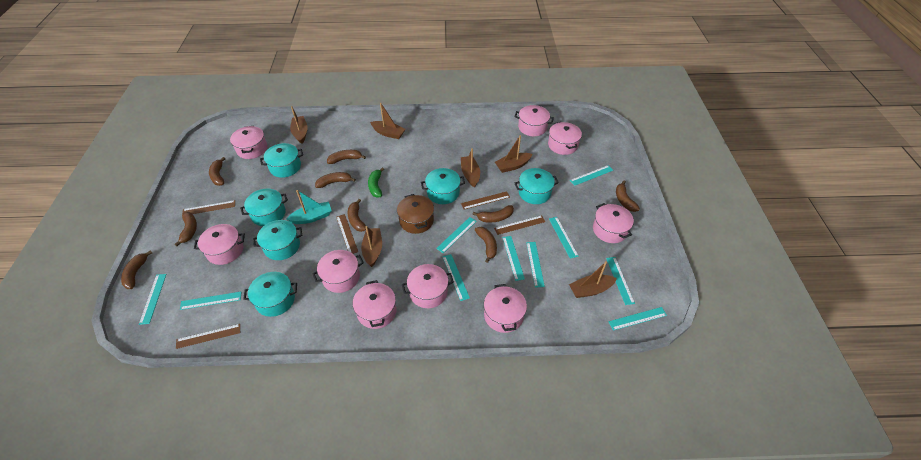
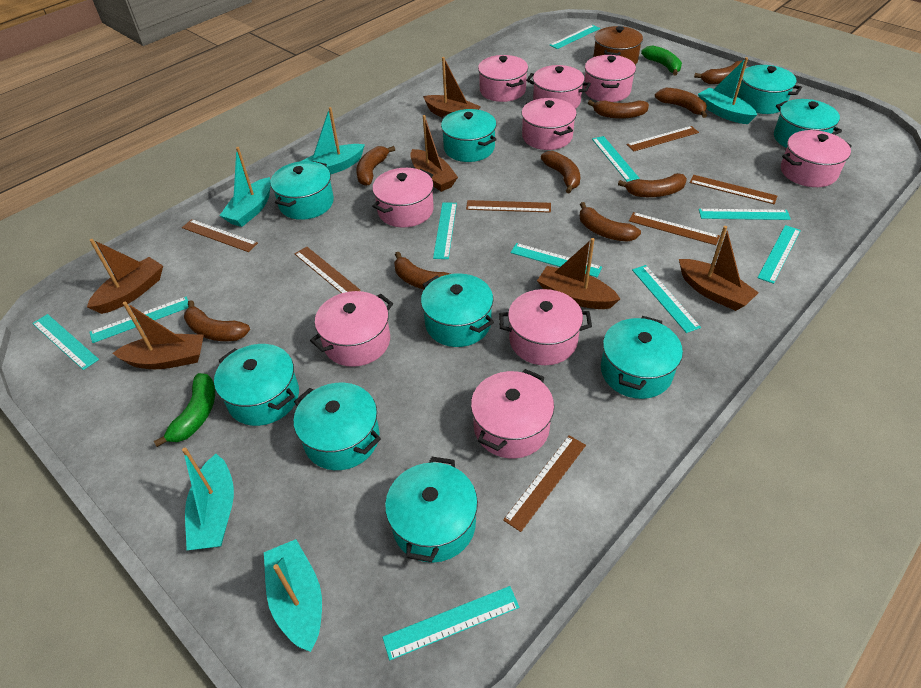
brown ruler: [176,324,240,349] [182,200,235,214] [336,214,358,254] [461,191,510,209] [494,215,545,235] = 5 -> [182,219,258,252] [294,247,361,293] [466,200,551,213] [503,435,586,532] [627,126,699,151] [629,212,720,245] [689,175,777,204] = 7
green banana: [368,167,384,198] = 1 -> [154,373,215,447] [641,45,682,76] = 2
turquoise boat: [287,190,332,224] = 1 -> [182,448,234,550] [219,147,271,227] [264,539,322,652] [302,107,365,174] [698,57,757,124] = 5
turquoise pot: [240,189,288,226] [243,272,297,317] [253,220,302,260] [260,143,303,178] [421,168,465,204] [515,168,559,204] = 6 -> [214,344,299,426] [270,161,334,220] [293,383,381,470] [385,457,478,563] [421,273,494,347] [441,109,497,162] [601,316,683,399] [737,65,802,114] [774,99,842,148] = 9

